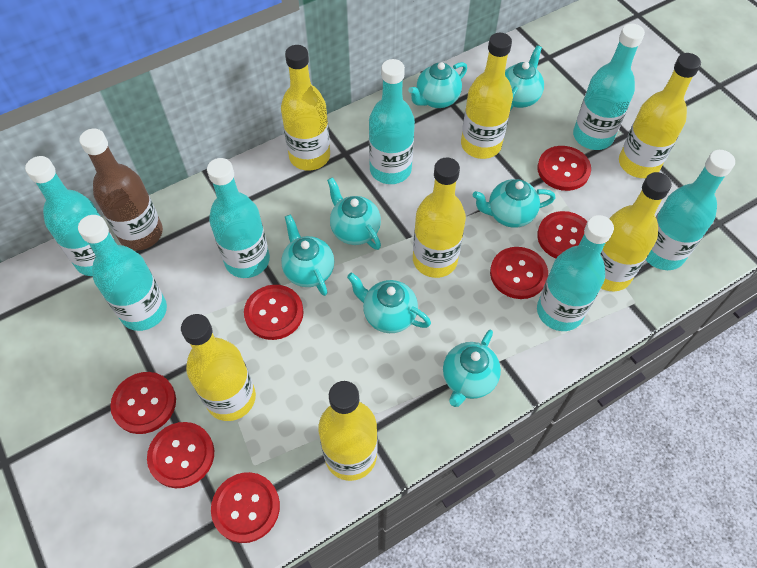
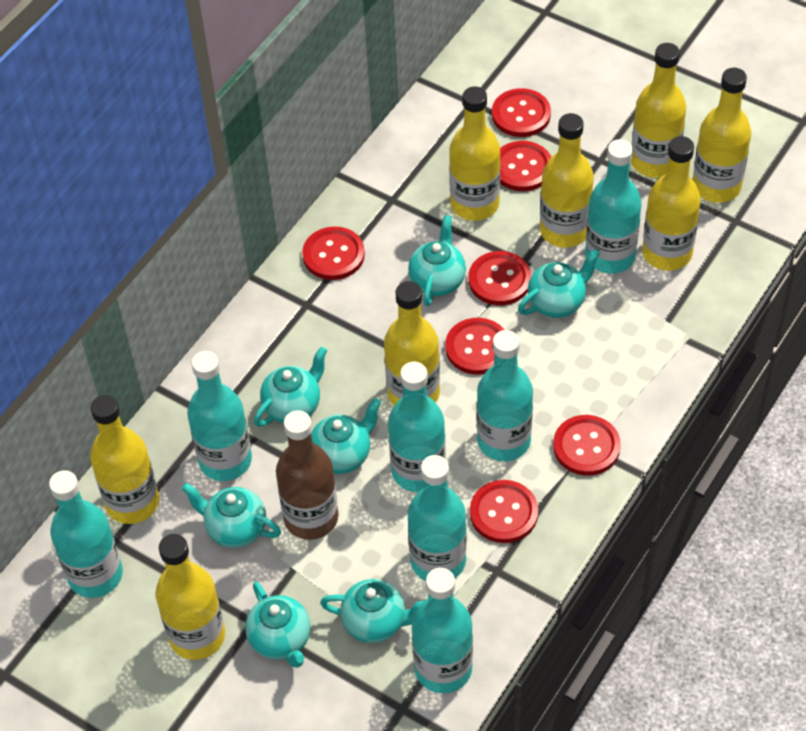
yellow bottle: [181,314,256,421] [281,45,330,171] [318,381,378,481] [413,158,466,278] [461,33,513,159] [600,172,672,291] [619,53,701,178] = 7 -> [90,395,159,524] [156,534,225,660] [384,281,440,406] [449,87,501,221] [540,113,594,248] [631,43,686,178] [642,136,701,271] [693,68,751,203] = 8

